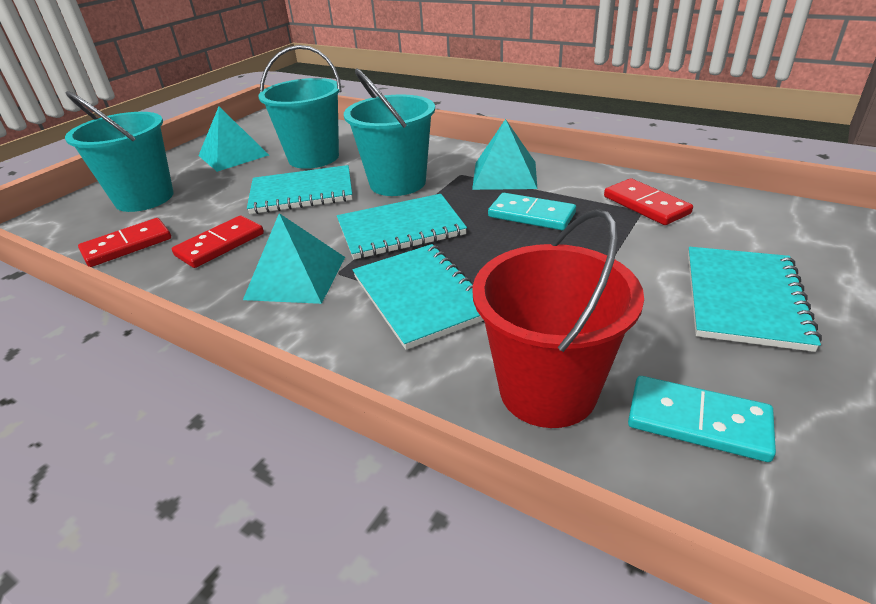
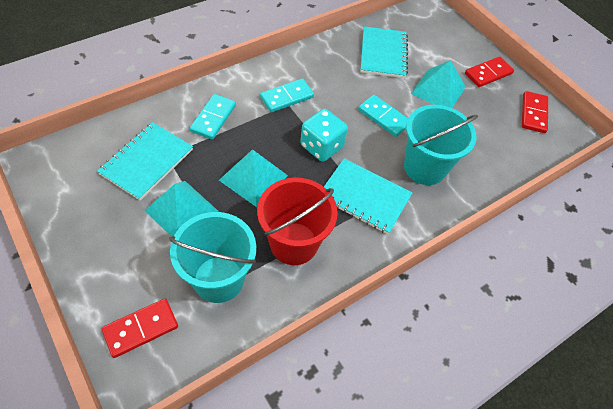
turquoise bucket: [65,91,174,212] [258,45,342,169] [344,68,435,196] = 3 -> [169,212,256,303] [404,105,478,185] = 2
turquoise dice: none = 0 -> [300,109,348,162] = 1
turquoise domino: [488,193,576,230] [628,376,776,462] = 2 -> [190,94,236,140] [260,79,314,112] [358,95,408,137] = 3
turquoise notebook: [247,165,353,214] [337,194,467,259] [353,244,484,350] [688,247,822,352] = 4 -> [97,122,193,200] [324,158,413,234] [360,26,408,78] = 3

